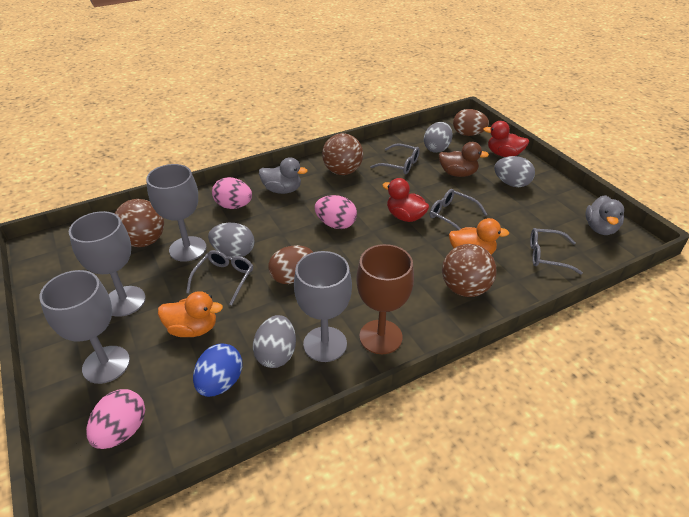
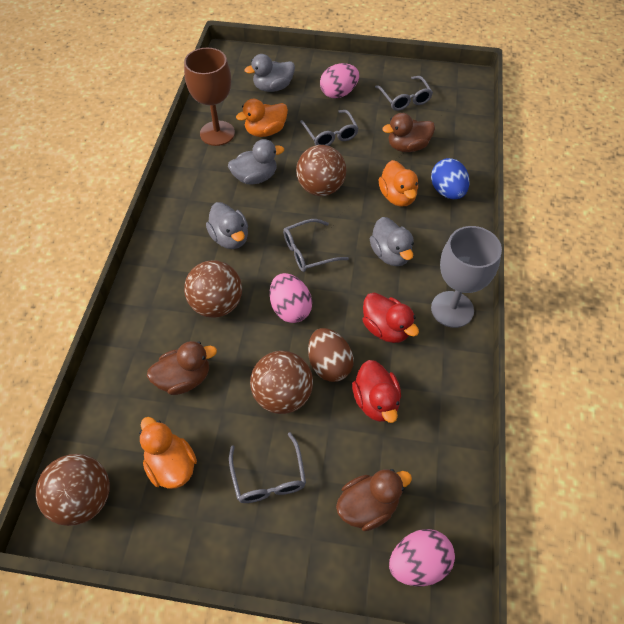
brown ball: [114,199,164,247] [322,133,363,175] [442,244,497,297] = 3 -> [36,454,110,526] [184,260,242,318] [250,351,313,414] [296,145,347,196] = 4
brown duck: [439,142,489,177] = 1 -> [147,341,217,395] [336,469,412,531] [382,113,435,152] = 3
brown egg: [268,245,313,284] [453,109,489,136] = 2 -> [308,328,354,382] = 1
grey duck: [259,157,308,194] [586,195,624,235] = 2 -> [206,202,248,249] [228,139,284,184] [245,54,295,92] [370,217,414,266] = 4
grey egg: [208,223,255,258] [253,315,296,368] [424,122,452,153] [494,156,535,187] = 4 -> none = 0
grey goblet: [39,270,130,384] [69,211,146,317] [146,164,206,262] [294,251,352,362] = 4 -> [431,226,502,328] = 1
orange duck: [158,291,223,337] [449,218,509,255] = 2 -> [139,417,197,489] [236,99,288,137] [379,160,418,207] = 3

